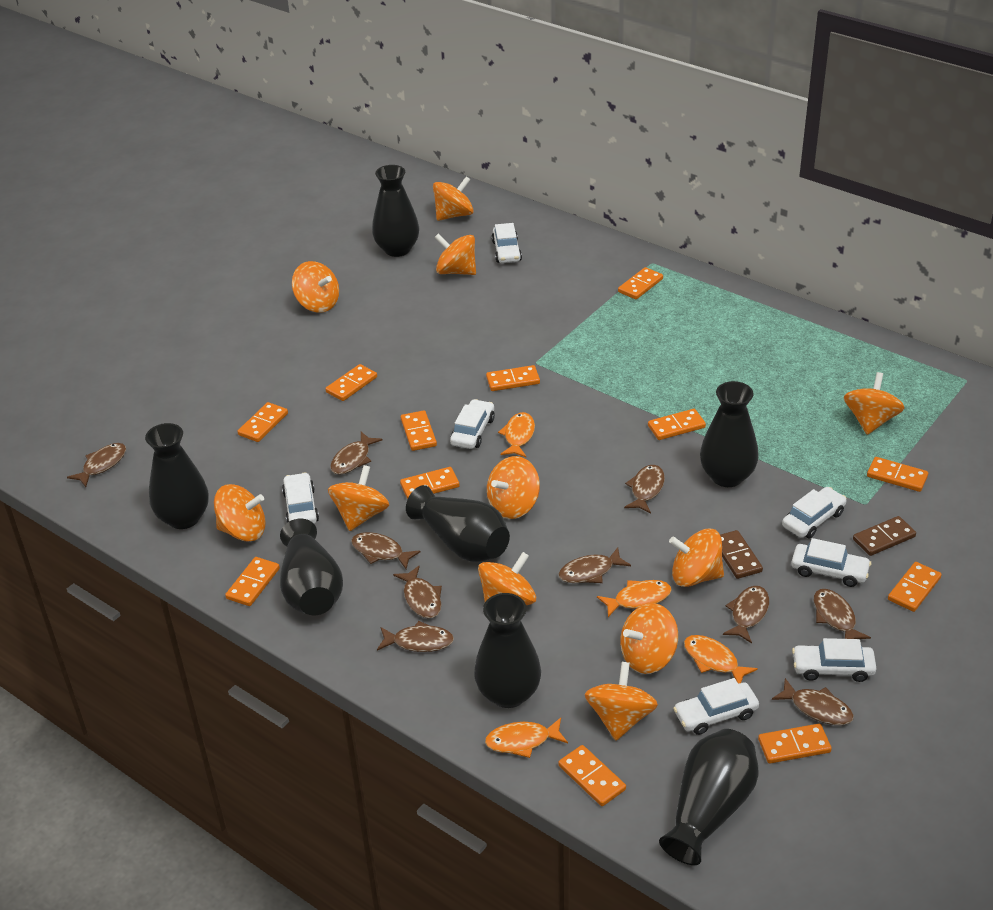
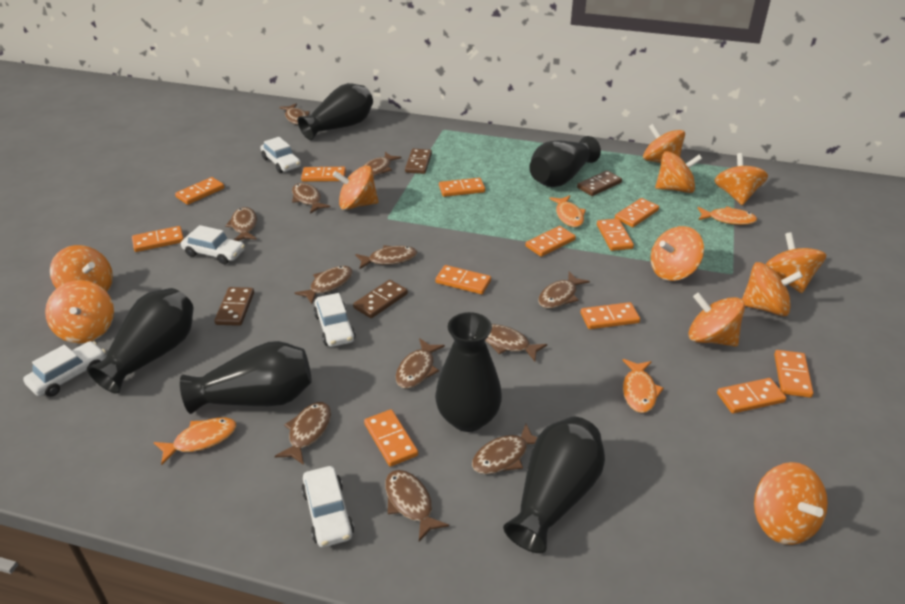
black vase: [145,423,209,529] [280,519,343,616] [372,165,419,257] [406,485,510,562] [474,593,541,708] [659,729,759,865] [700,381,758,487] = 7 -> [87,288,194,394] [180,341,312,414] [298,83,373,140] [435,312,502,432] [503,417,605,553] [529,136,601,187] = 6
brown domino: [720,530,763,579] [853,516,916,556] = 2 -> [214,287,254,326] [353,280,408,318] [405,149,432,174] [577,171,622,196] = 4
brown fish: [67,443,126,487] [330,432,382,475] [351,532,421,569] [377,621,454,652] [393,565,442,618] [558,547,631,583] [624,465,665,514] [723,586,769,643] [772,678,854,725] [814,589,871,639] = 10 -> [225,207,257,241] [275,402,331,465] [279,103,310,125] [292,183,331,214] [295,266,352,304] [355,245,417,270] [362,152,402,176] [385,470,449,541] [396,338,445,389] [472,424,537,474] [485,324,547,361] [538,272,590,309] = 12
white car: [282,472,319,524] [450,399,495,449] [491,223,522,263] [673,678,759,735] [782,487,847,538] [791,538,871,587] [792,638,877,682] = 7 -> [23,341,106,397] [181,225,245,264] [261,137,301,173] [301,466,354,547] [314,293,356,347] = 5

